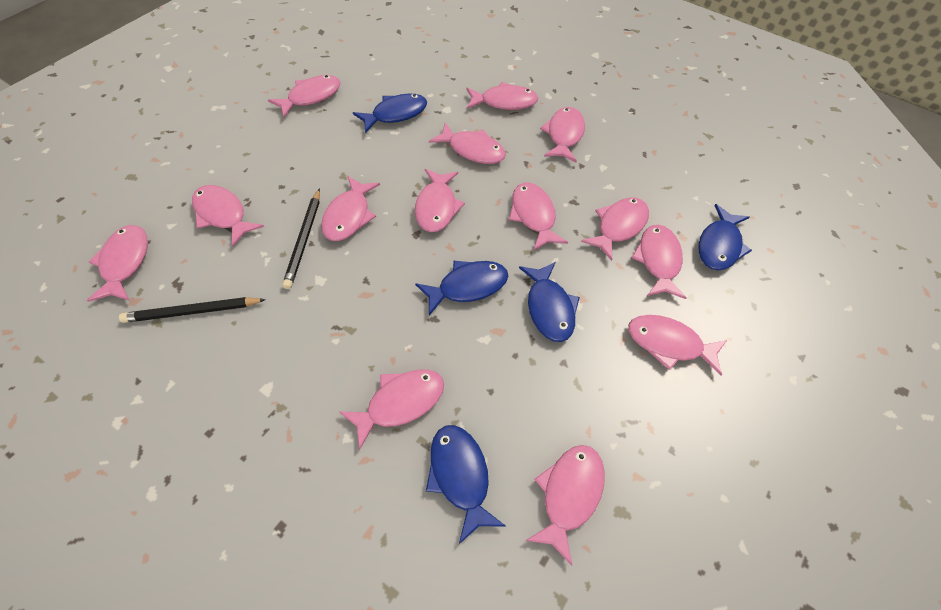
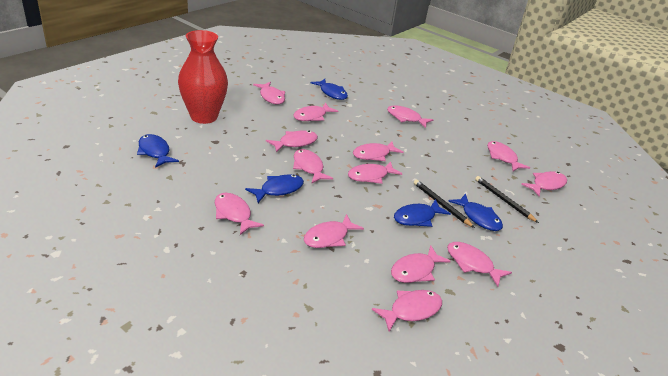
red vase: none = 0 -> [178,30,228,124] = 1

